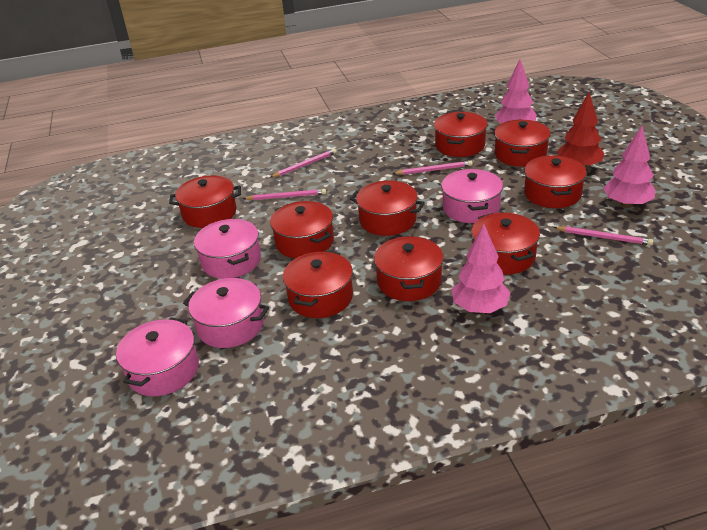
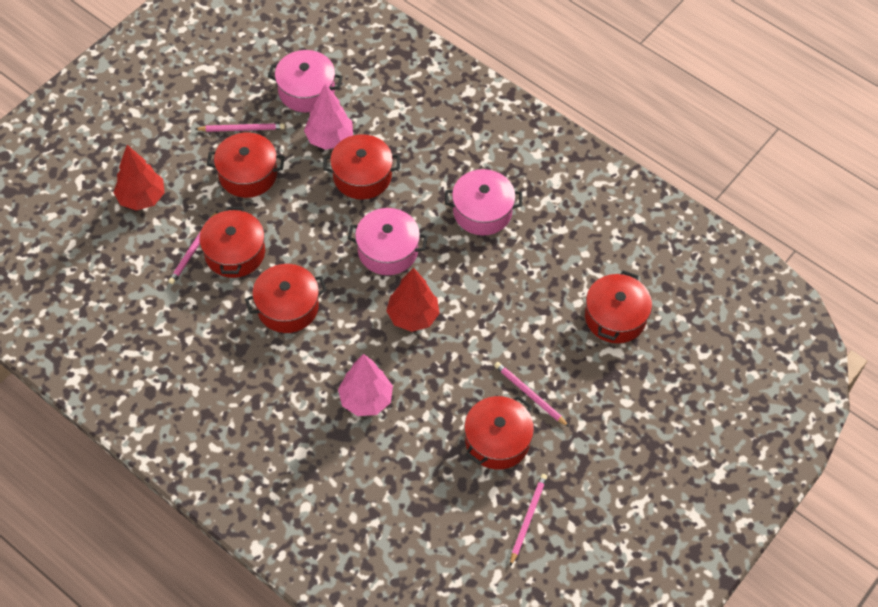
pink pot: [116,317,199,396] [183,278,269,348] [194,219,261,279] [441,169,503,223] = 4 -> [268,50,343,113] [348,208,428,275] [445,169,522,235] = 3
pink tree: [451,224,511,313] [495,59,537,123] [603,126,655,208] = 3 -> [304,84,353,150] [338,354,393,416] = 2
red pot: [169,176,241,228] [270,201,334,258] [283,251,353,318] [350,181,425,236] [374,236,443,301] [434,112,488,157] [471,213,540,275] [494,120,551,167] [524,155,587,208] = 9 -> [199,207,265,278] [207,132,285,198] [245,264,327,333] [324,134,400,200] [464,396,534,470] [585,270,652,343] = 6
red tree: [557,93,604,167] = 1 -> [113,145,165,211] [386,268,440,332] = 2

